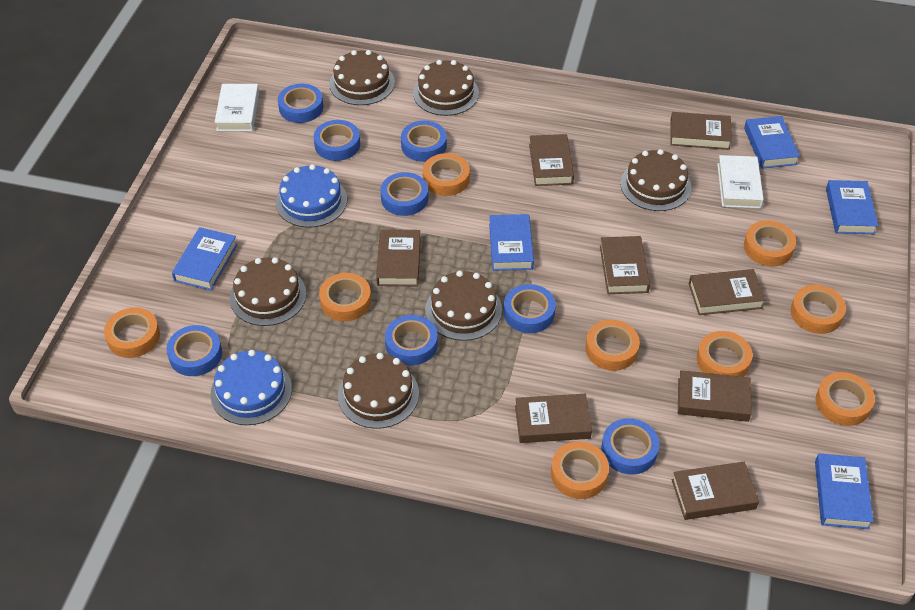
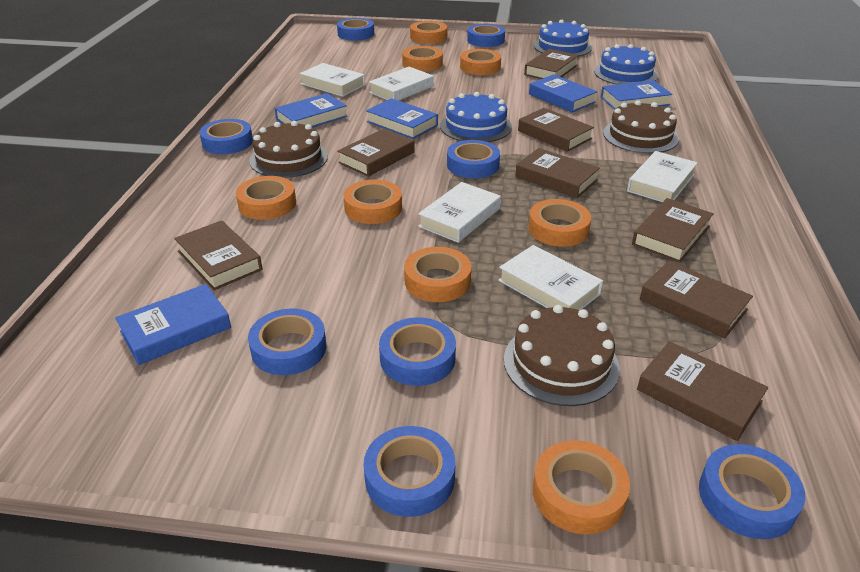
blue cake: [210,350,292,425] [276,164,347,228] = 2 -> [440,92,512,142] [534,20,592,57] [594,44,658,85] = 3
brown cake: [230,257,306,326] [329,50,395,105] [338,353,419,429] [413,60,479,116] [425,271,502,341] [620,149,691,211] = 6 -> [249,121,328,178] [504,305,620,406] [603,100,679,154] = 3
orange tape: [104,308,160,358] [319,273,371,321] [423,153,470,196] [551,442,609,499] [586,320,640,371] [697,331,753,377] [744,221,796,266] [791,285,846,334] [816,372,875,426] = 9 -> [236,176,296,220] [343,179,402,224] [402,46,443,72] [404,247,471,302] [410,21,447,44] [460,49,501,75] [528,199,591,247] [533,440,630,534] = 8
white book: [215,84,259,131] [717,155,764,208] = 2 -> [300,63,365,97] [369,67,434,101] [418,182,501,243] [498,245,603,310] [627,151,698,202] = 5

